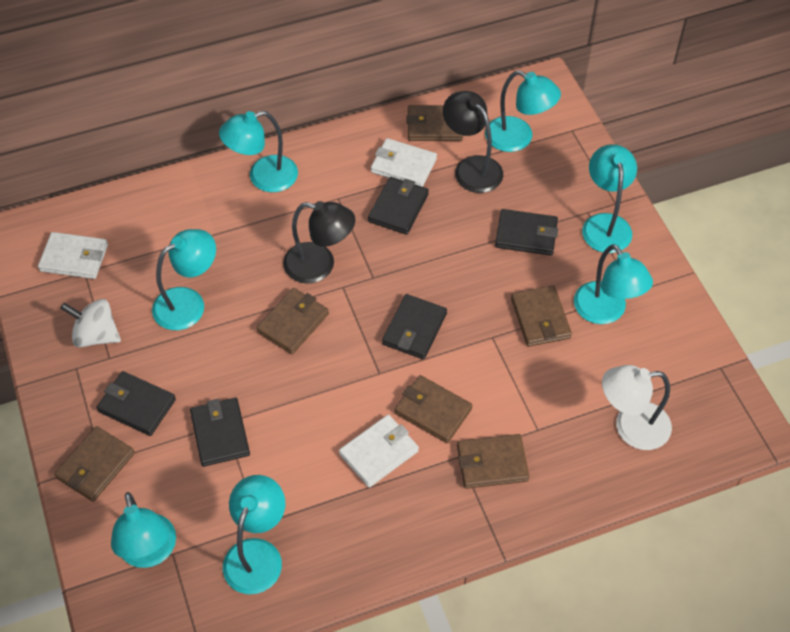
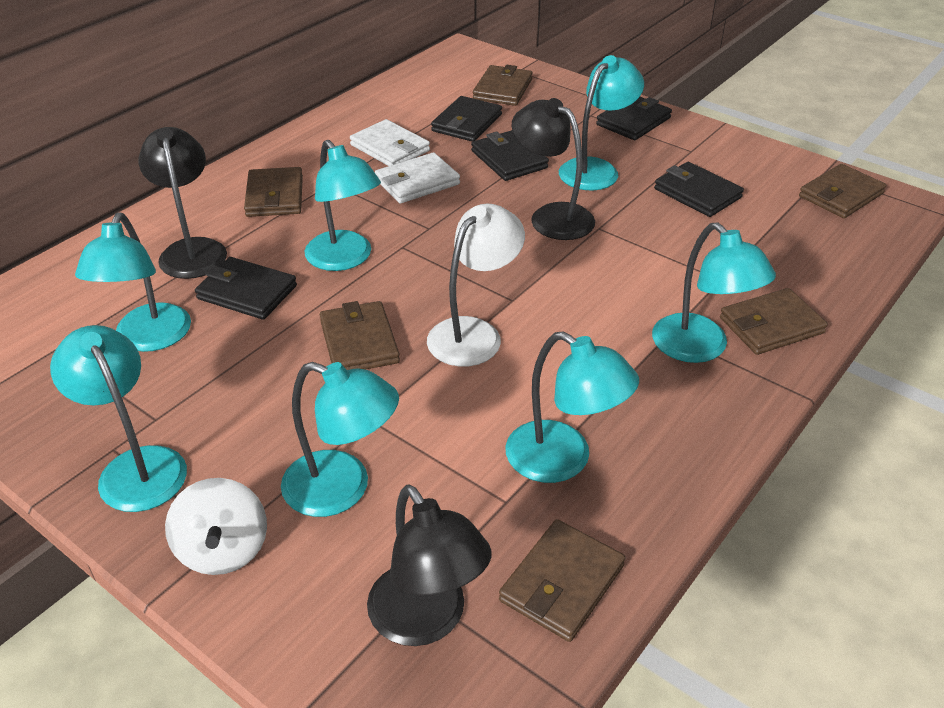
black lamp: [283,201,355,284] [443,91,503,193] = 2 -> [139,127,227,279] [367,484,492,646] [512,98,595,240] = 3
white wallet: [38,232,108,279] [339,415,419,487] [371,138,437,187] = 3 -> [350,119,430,166] [375,152,460,203] = 2

